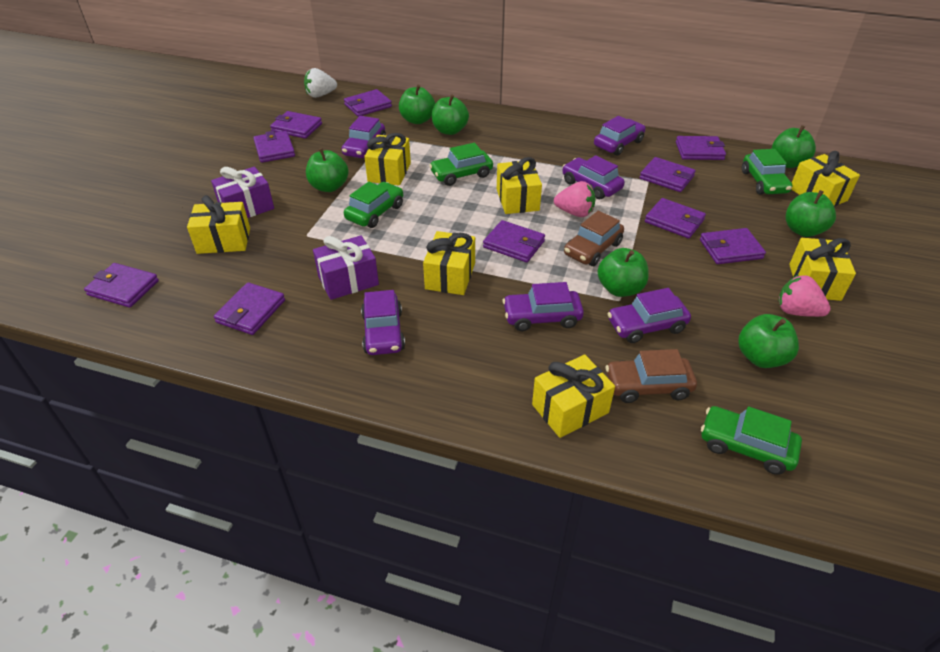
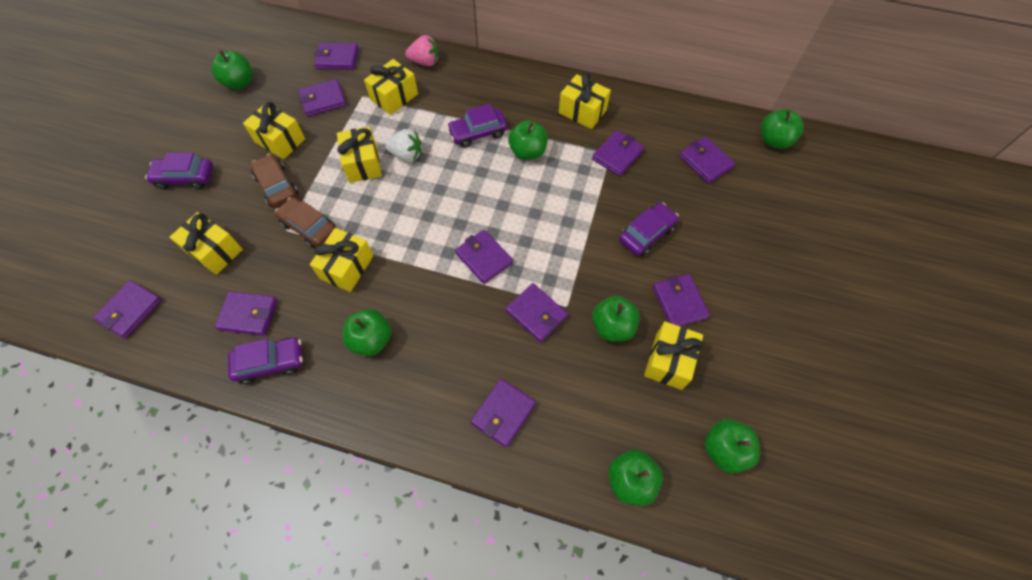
green car: [344,182,403,228] [429,143,493,186] [701,406,802,475] [742,149,792,194] = 4 -> none = 0
pink strawberry: [554,181,596,217] [778,275,831,317] = 2 -> [405,35,439,66] = 1
purple car: [341,116,386,158] [361,290,405,355] [502,282,584,331] [562,155,625,199] [594,116,646,156] [607,288,691,343] = 6 -> [145,152,213,189] [228,338,303,384] [447,104,507,148] [619,203,679,256] = 4
purple gift: [211,167,274,218] [313,235,379,300] = 2 -> none = 0

